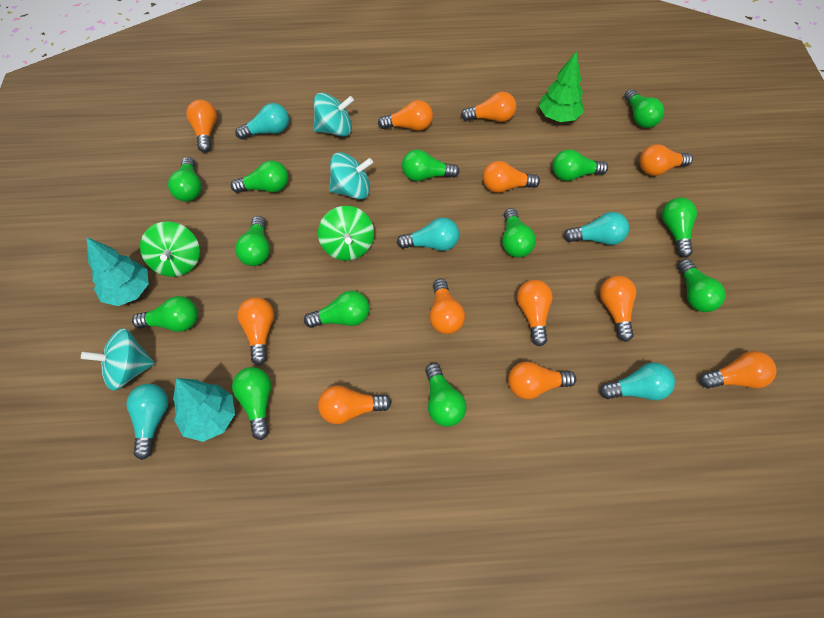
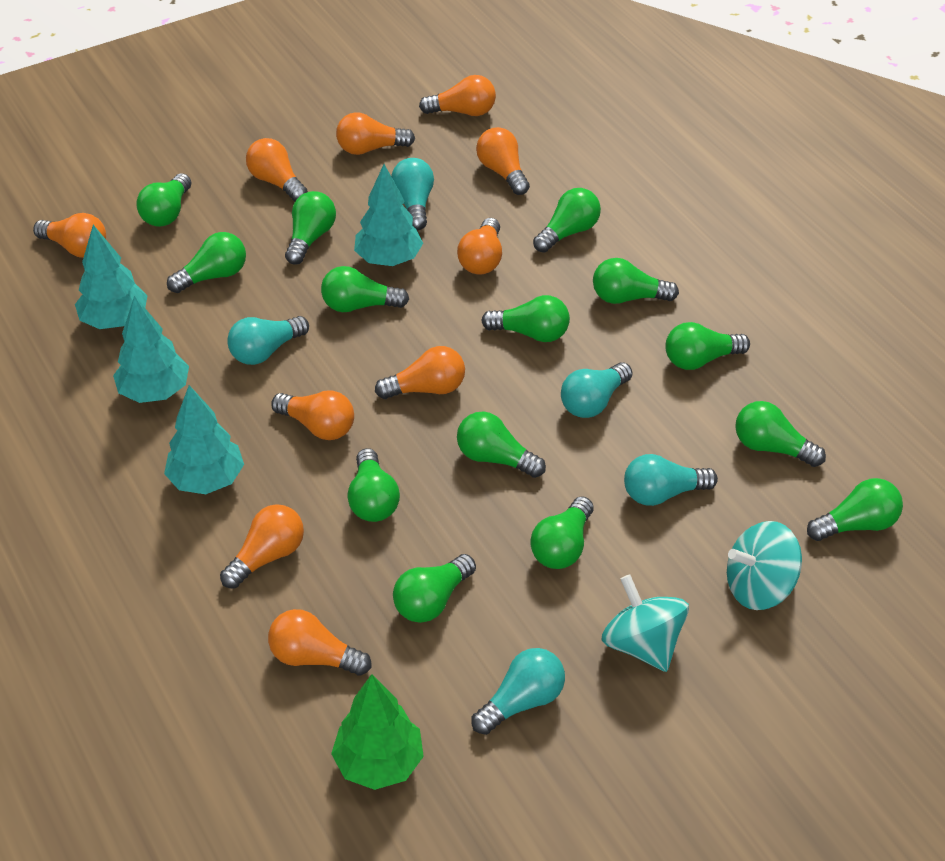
green light bulb: [132,296,198,332] [168,157,202,202] [230,160,288,193] [232,367,271,440] [235,216,270,266] [304,291,370,328] [402,149,460,181] [425,363,466,427] [502,208,536,257] [552,149,608,181] [624,89,664,128] [662,198,697,258] [678,259,725,312] = 13 -> [136,173,192,227] [167,232,246,293] [285,191,336,264] [321,266,409,312] [347,448,400,522] [393,554,476,623] [457,411,546,478] [481,295,570,342] [530,496,593,569] [533,188,601,253] [593,258,679,304] [666,322,750,370] [735,401,826,467] [807,478,903,541] = 14
green spinning top: [140,222,200,277] [318,206,374,261] = 2 -> none = 0
orange light bulb: [186,100,217,152] [238,297,274,365] [318,385,392,424] [378,100,433,131] [429,279,465,334] [461,92,516,122] [483,161,540,193] [508,361,576,399] [517,280,553,346] [600,275,636,342] [639,144,693,176] [700,351,776,389] = 12 -> [33,213,106,258] [220,504,304,589] [246,138,308,201] [268,609,371,676] [271,390,354,440] [336,112,415,155] [375,346,465,399] [419,75,496,116] [457,218,502,275] [476,127,530,195] = 10
turquoise spinning top: [81,328,155,391] [313,93,354,136] [329,152,373,199] = 3 -> [602,575,689,672] [727,521,802,610] = 2
turquoise tree: [86,237,149,306] [173,378,235,442] = 2 -> [75,225,148,329] [113,296,189,403] [164,385,244,494] [354,164,423,266] = 4

